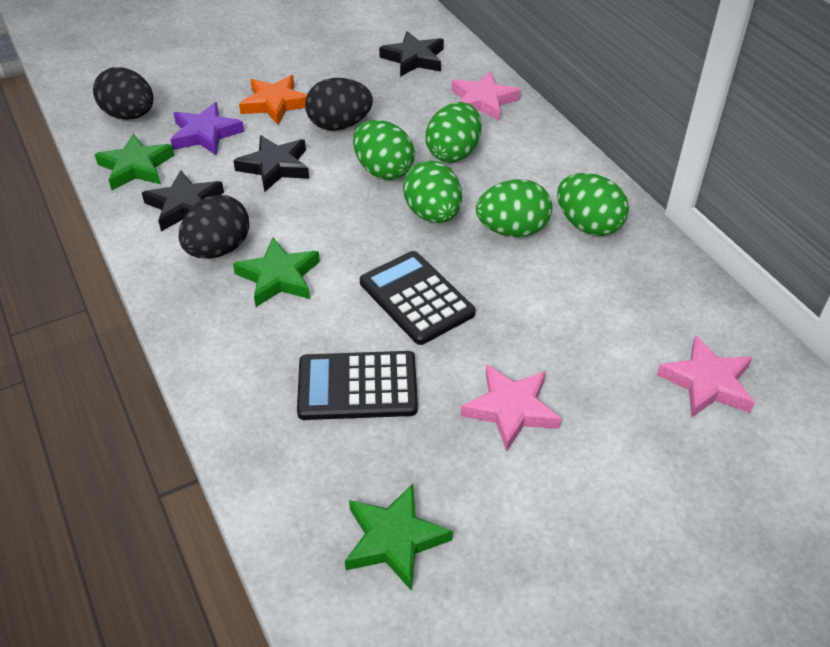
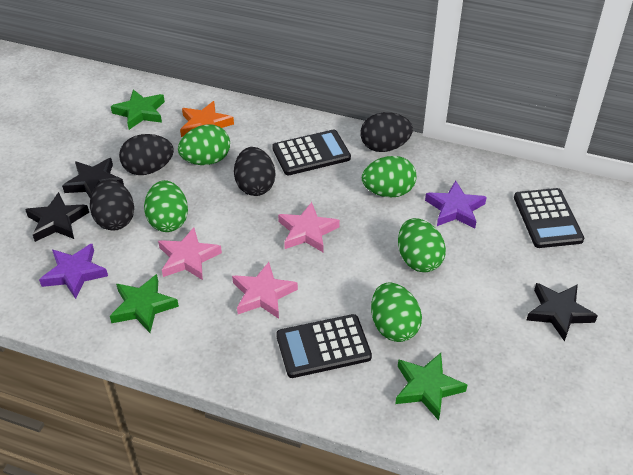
black calculator: [297,351,418,420] [360,251,476,345] = 2 -> [272,130,351,175] [276,314,372,378] [514,188,584,248] = 3
black egg: [93,67,154,120] [179,195,249,258] [305,78,373,130] = 3 -> [90,179,134,231] [119,134,174,175] [234,147,275,196] [361,112,413,152] = 4
purple star: [170,102,244,155] = 1 -> [39,244,108,299] [425,181,487,229] = 2

